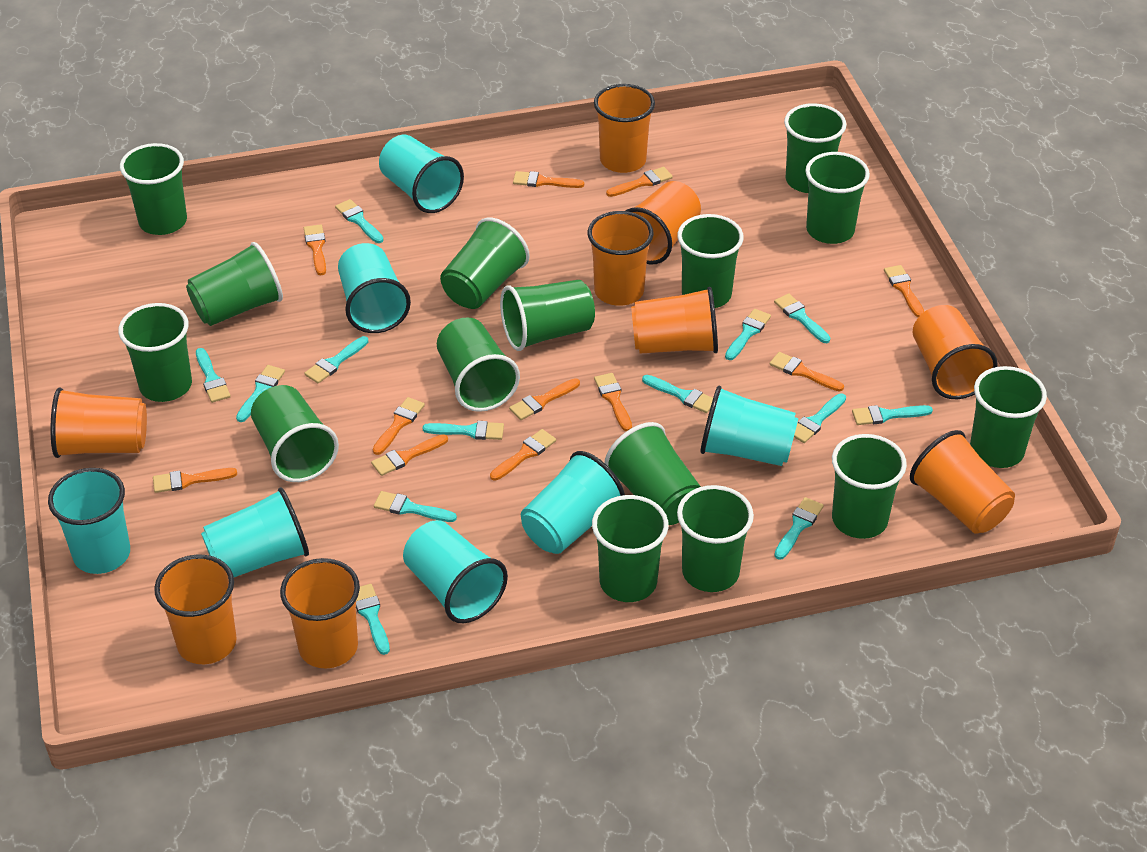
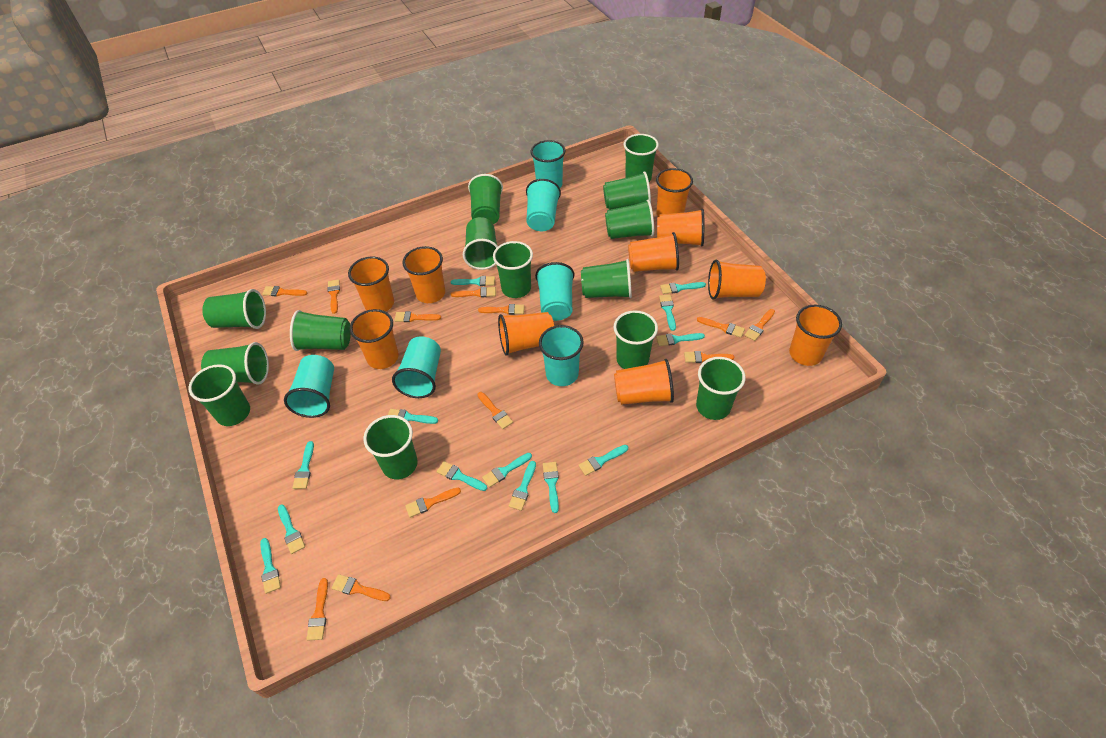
green cup: [118,303,192,402] [120,143,187,235] [186,242,283,326] [251,385,339,482] [437,317,520,412] [440,218,530,309] [500,280,595,351] [592,495,669,602] [605,422,701,525] [677,214,744,308] [677,485,754,592] [784,103,846,193] [805,152,870,244] [832,434,907,539] [970,366,1047,468] = 15 -> [189,364,250,426] [201,342,269,385] [202,289,266,329] [290,310,351,351] [363,415,418,479] [463,217,498,270] [468,174,503,224] [493,241,533,298] [581,259,632,298] [603,171,651,210] [605,200,654,239] [614,310,658,369] [624,134,659,182] [696,357,746,420] = 14
orange brush: [153,468,237,493] [304,224,326,276] [371,434,448,476] [373,397,425,455] [490,429,556,481] [509,378,580,420] [513,171,584,188] [594,373,632,431] [606,167,673,197] [770,352,844,391] [884,265,924,317] = 11 -> [262,286,307,296] [306,578,328,640] [327,280,340,314] [332,574,391,601] [394,311,441,322] [405,488,461,518] [451,287,496,298] [477,392,513,429] [478,304,524,315] [684,351,734,363] [697,317,745,338] [745,309,775,341] = 12
orange cup: [51,388,147,458] [154,555,237,664] [280,558,360,668] [588,211,653,306] [594,84,655,173] [625,181,701,265] [631,287,718,354] [910,430,1015,534] [913,305,998,399] = 9 -> [348,257,394,312] [350,309,399,369] [402,246,445,303] [498,312,554,356] [614,359,674,405] [628,232,679,272] [656,168,693,217] [657,209,704,246] [708,260,766,300] [789,305,842,366] = 10
turquoise cup: [48,468,130,574] [201,487,309,577] [338,243,411,333] [379,135,464,213] [403,520,508,623] [521,451,625,554] [701,386,798,466] = 7 -> [284,355,334,418] [392,336,441,398] [526,179,561,231] [530,140,566,188] [535,262,574,321] [539,325,584,386] = 6

